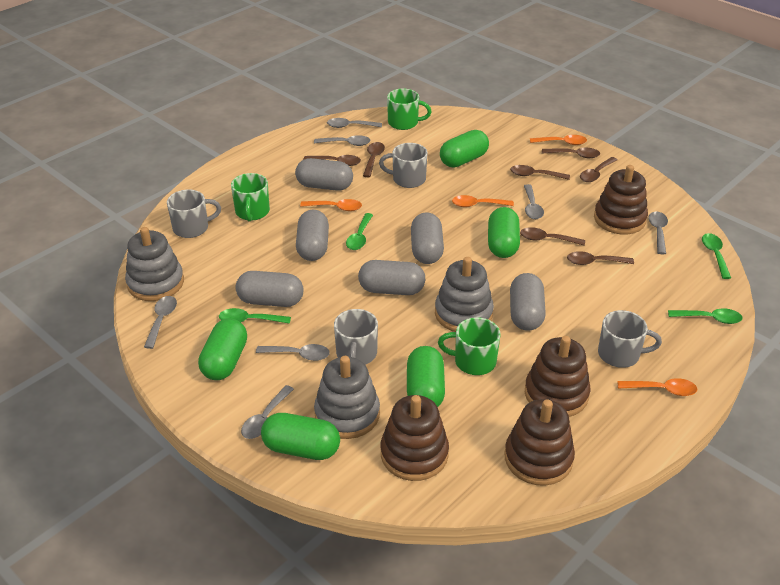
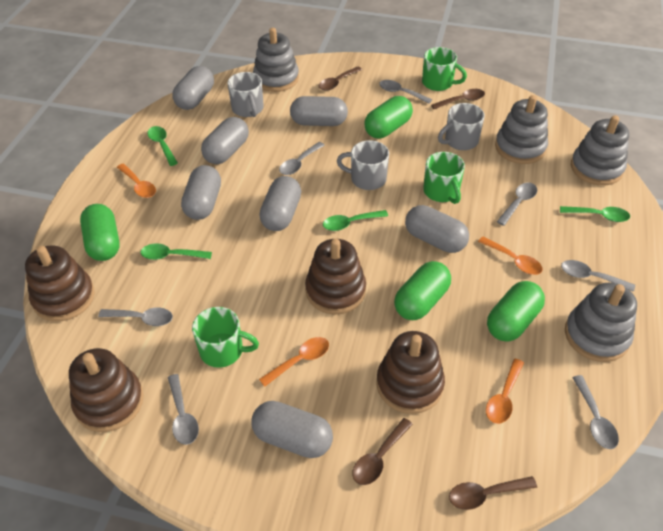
brown spoon: [303,155,361,166] [363,142,385,177] [510,165,570,180] [520,227,585,246] [542,148,600,158] [567,251,634,265] [580,157,617,182] = 7 -> [319,66,362,91] [352,418,413,485] [431,89,485,109] [449,476,537,510] = 4
green capsule: [198,318,247,380] [261,413,340,460] [407,346,445,407] [440,130,489,167] [488,207,520,258] = 5 -> [80,204,120,261] [364,96,413,138] [394,261,451,320] [487,281,545,341] = 4
grey capsule: [236,271,304,307] [295,158,353,191] [296,210,329,261] [358,260,425,295] [411,212,444,264] [510,273,546,331] = 6 -> [172,66,214,110] [181,165,221,220] [201,117,249,164] [252,401,333,458] [259,176,301,231] [290,96,348,126] [405,205,469,253] = 7
grey mug: [167,190,221,238] [334,309,378,365] [379,143,428,188] [598,310,662,368] = 4 -> [227,72,264,117] [337,140,389,190] [438,103,485,150] = 3
grey stacking toy: [125,227,184,301] [314,356,380,439] [435,257,494,332] = 3 -> [253,28,299,92] [495,95,548,164] [565,283,637,362] [571,115,629,186] = 4

